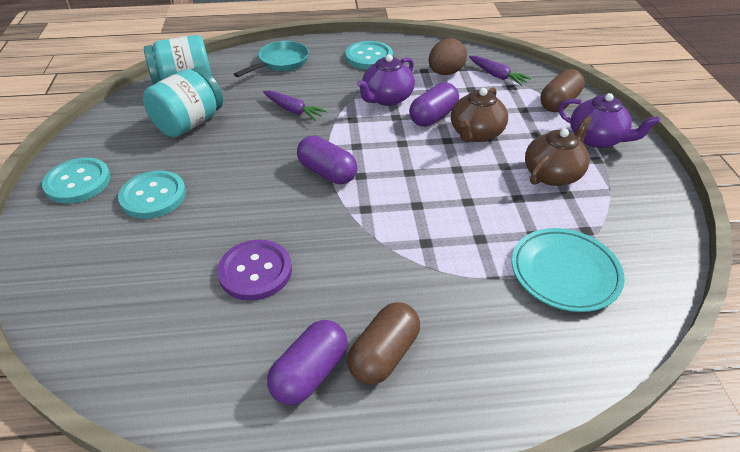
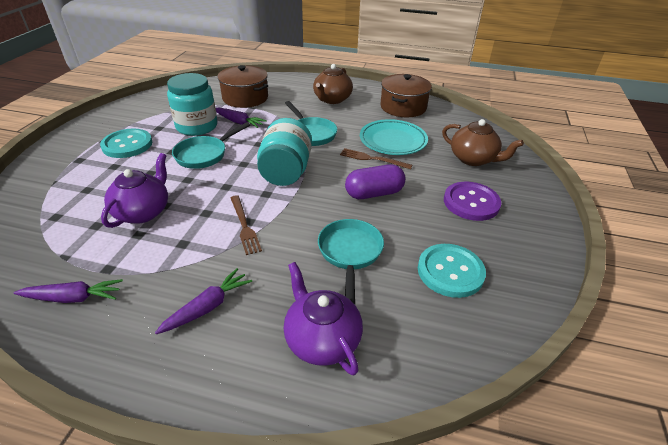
brown capsule: [347,302,420,385] [541,69,585,112] = 2 -> none = 0
brown egg: [429,38,467,75] = 1 -> none = 0
brown fork: none = 0 -> [231,195,262,255] [340,148,412,169] = 2
brown pot: none = 0 -> [218,65,268,108] [381,74,432,117] = 2
purple capsule: [267,320,348,405] [297,136,357,184] [409,82,459,127] = 3 -> [345,164,405,199] = 1
purple carrot: [263,90,327,121] [469,56,532,86] = 2 -> [14,279,123,303] [155,268,252,334] [216,108,267,128] = 3
turquoise button: [42,158,111,204] [118,170,186,219] [345,41,393,69] = 3 -> [100,128,152,158] [418,244,486,298] = 2
turquoise pan: [234,41,309,77] = 1 -> [172,122,250,169] [285,101,337,146] [318,219,384,304] = 3

